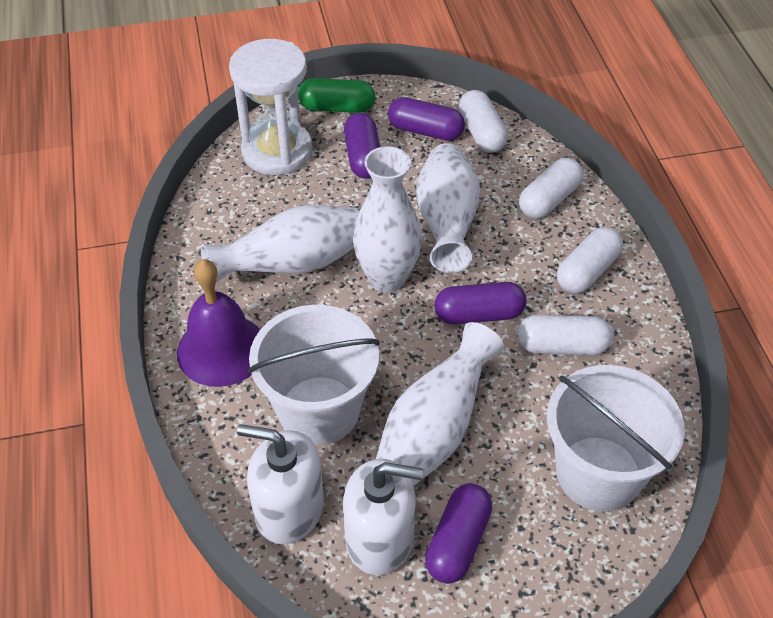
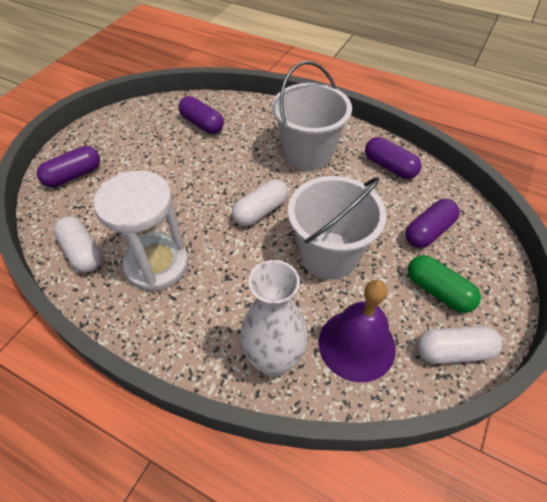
white capsule: [459,90,508,153] [517,315,613,355] [519,158,583,219] [557,227,623,294] = 4 -> [53,216,102,273] [232,179,288,226] [417,326,502,364] = 3
white soap dispenser: [237,424,324,544] [343,459,423,575] = 2 -> none = 0
white vase: [201,205,359,283] [353,146,422,293] [376,322,504,486] [416,143,480,273] = 4 -> [240,260,308,377] = 1

